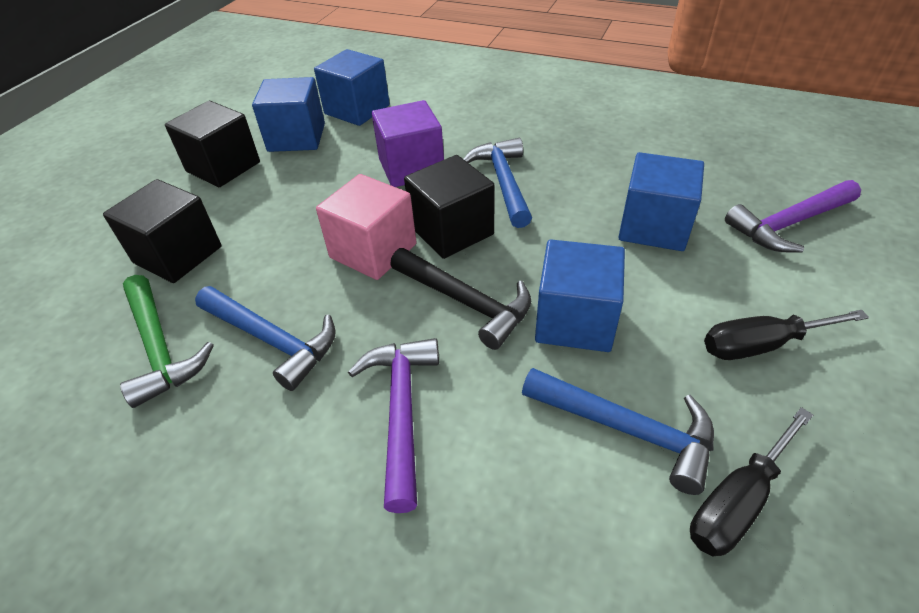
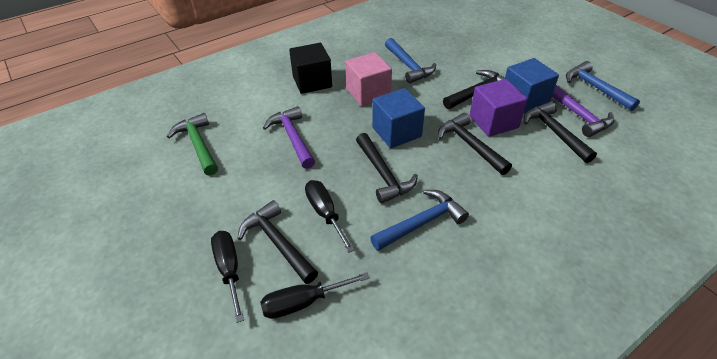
black cube: [103,179,221,283] [165,101,260,187] [404,155,494,259] = 3 -> [289,43,332,94] = 1
black hammer: [390,248,531,350] = 1 -> [237,200,318,284] [356,133,418,203] [438,113,512,175] [443,70,505,109] [524,101,597,163] = 5
black screwdriver: [690,407,813,556] [704,310,869,360] = 2 -> [211,231,244,323] [260,272,370,319] [305,180,355,253] = 3
blue cube: [252,77,325,152] [314,49,390,126] [535,240,625,352] [618,152,704,251] = 4 -> [372,88,425,148] [505,58,559,114] = 2

